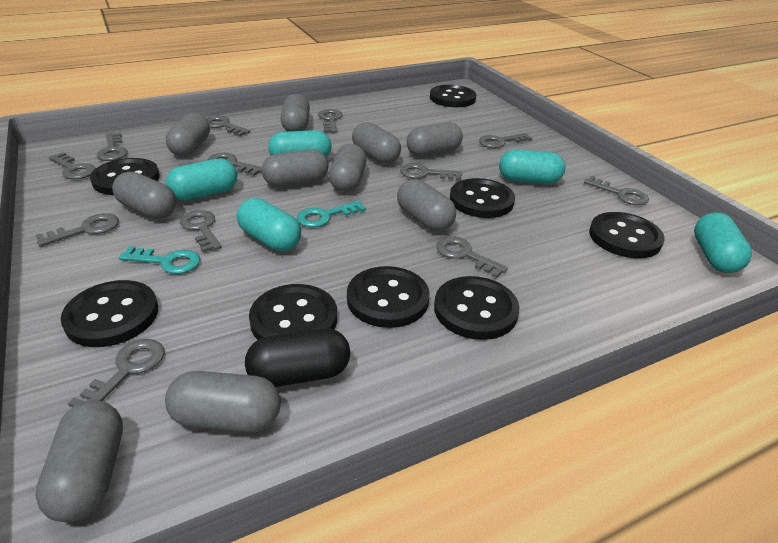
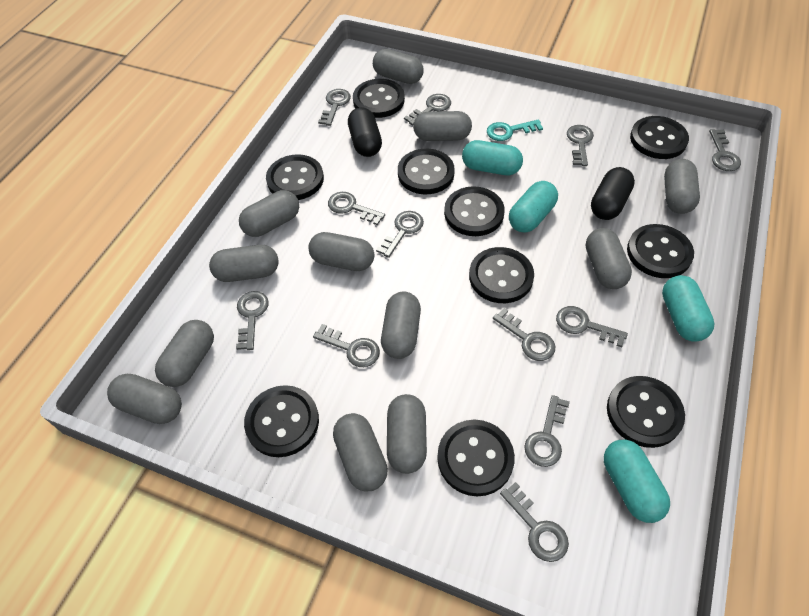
black button: [61,280,158,347] [90,158,160,195] [249,284,337,340] [347,266,430,328] [430,85,476,107] [434,276,520,340] [450,178,515,218] [589,212,664,258] = 8 -> [244,385,319,457] [266,154,324,200] [353,79,405,118] [398,149,455,194] [437,420,515,497] [444,186,505,236] [469,247,534,303] [607,376,685,448] [627,224,694,278] [630,116,689,159] = 10
black capsule: [245,328,350,387] = 1 -> [348,107,382,157] [591,167,635,220] = 2
grey capsule: [35,400,123,522] [112,172,176,219] [165,371,281,433] [166,113,210,156] [262,149,329,187] [281,94,310,132] [329,144,366,192] [352,122,401,164] [397,179,456,231] [407,122,463,157] = 10 -> [107,374,182,424] [155,320,214,387] [209,245,279,282] [239,190,299,237] [308,232,374,271] [333,413,388,491] [373,49,424,84] [381,292,421,359] [387,394,427,474] [413,111,472,141] [586,228,632,289] [664,159,700,214] = 12
turquoise capsule: [165,158,237,201] [237,198,301,251] [268,130,332,158] [499,149,565,184] [694,212,752,273] = 5 -> [462,140,523,175] [509,181,558,233] [604,440,670,523] [662,275,715,342] = 4
turquoise key: [119,246,200,274] [297,200,366,227] = 2 -> [487,119,543,141] = 1

